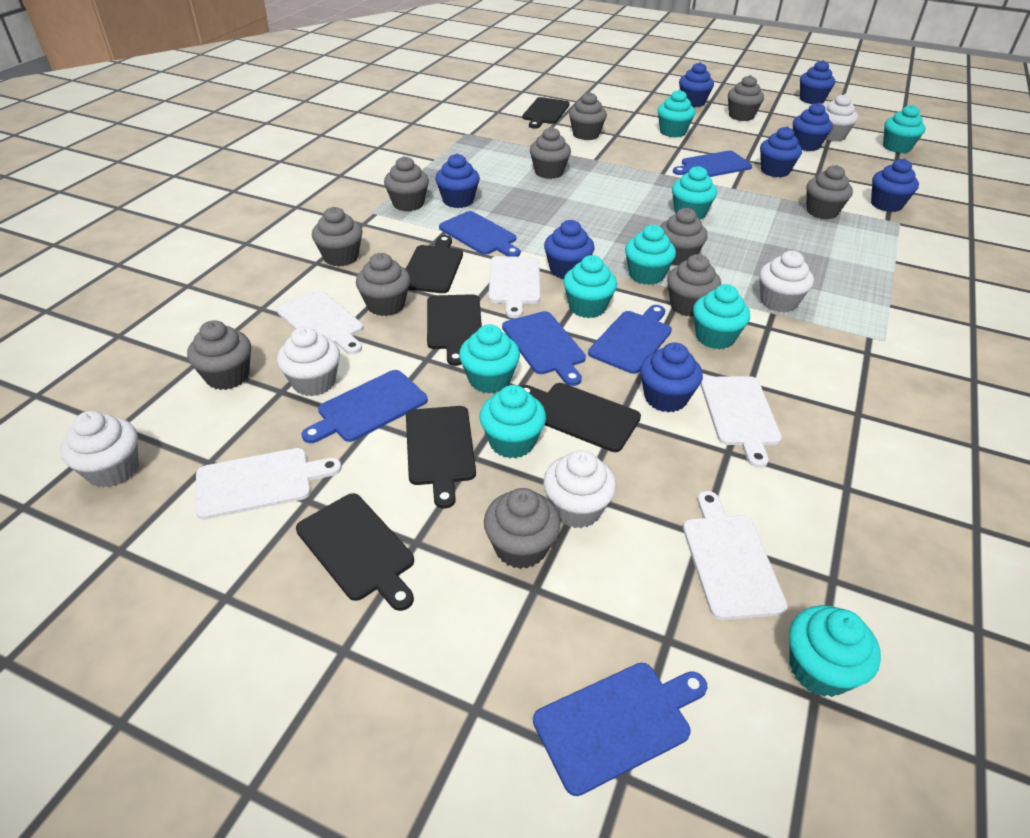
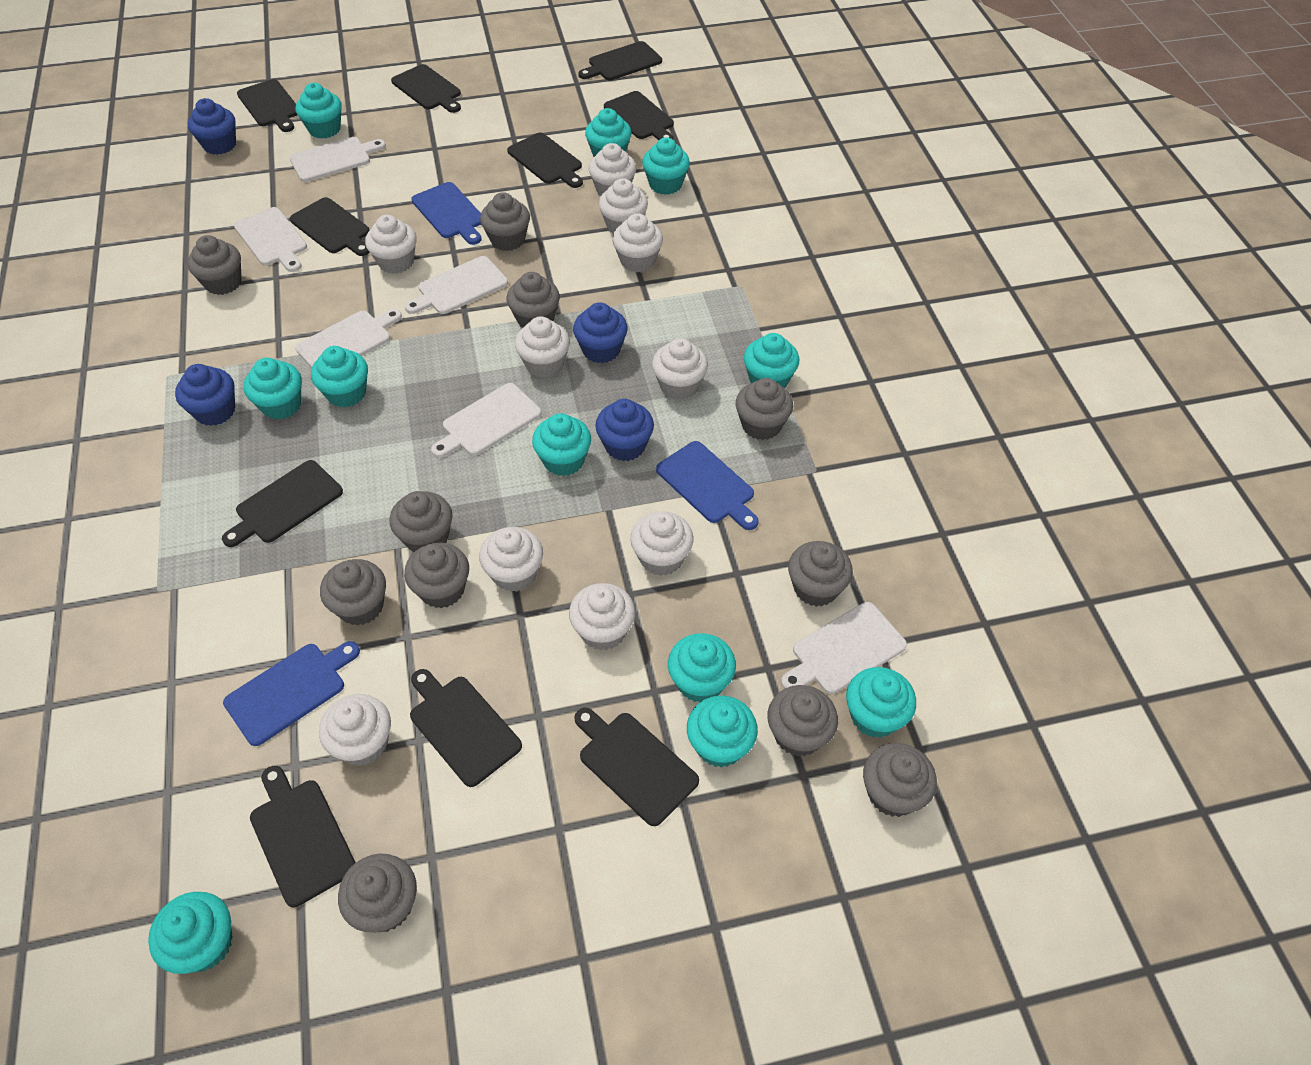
black cutting board: [296,493,414,611] [406,235,463,293] [406,406,476,508] [427,294,482,366] [520,383,641,452] [522,97,570,129] = 6 -> [222,460,343,547] [237,79,297,132] [250,766,356,907] [290,197,370,256] [391,64,461,113] [410,669,522,787] [507,132,583,188] [574,708,699,826] [578,41,662,80] [604,91,674,140] = 10
blue cupcake: [435,154,480,208] [544,220,595,279] [640,343,703,412] [679,62,714,107] [760,126,802,177] [793,102,833,151] [800,60,835,104] [871,158,919,212] = 8 -> [175,364,235,426] [188,98,236,155] [573,302,628,363] [595,399,654,461] = 4
blue cutting board: [302,370,428,443] [439,211,520,257] [502,311,586,386] [533,663,707,796] [588,305,672,374] [673,151,752,177] = 6 -> [223,641,360,746] [411,182,482,245] [656,441,759,530] = 3
turquoise cupcake: [459,324,520,393] [479,385,546,458] [563,255,617,318] [625,225,676,285] [658,90,695,138] [672,166,717,219] [693,284,750,349] [789,605,881,697] [883,105,926,153] = 9 -> [148,892,233,974] [244,358,302,419] [296,83,342,139] [311,346,368,408] [532,413,591,476] [585,108,631,157] [642,137,690,195] [668,633,736,702] [687,696,758,768] [744,333,799,388] [846,667,916,738] = 11
white cupcake: [60,411,139,488] [277,327,340,396] [543,450,616,528] [759,251,814,312] [825,94,858,142] = 5 -> [319,694,391,766] [365,215,417,274] [479,527,543,592] [515,316,570,378] [569,583,635,651] [588,143,636,196] [599,178,648,233] [612,213,663,273] [630,511,694,576] [652,338,708,400] = 10
white cutting board: [196,448,341,520] [277,290,363,354] [489,256,540,318] [683,491,788,620] [700,376,782,468] = 5 -> [234,207,307,272] [289,137,386,182] [295,309,402,368] [405,256,508,314] [431,383,541,458] [781,602,907,694] = 6

